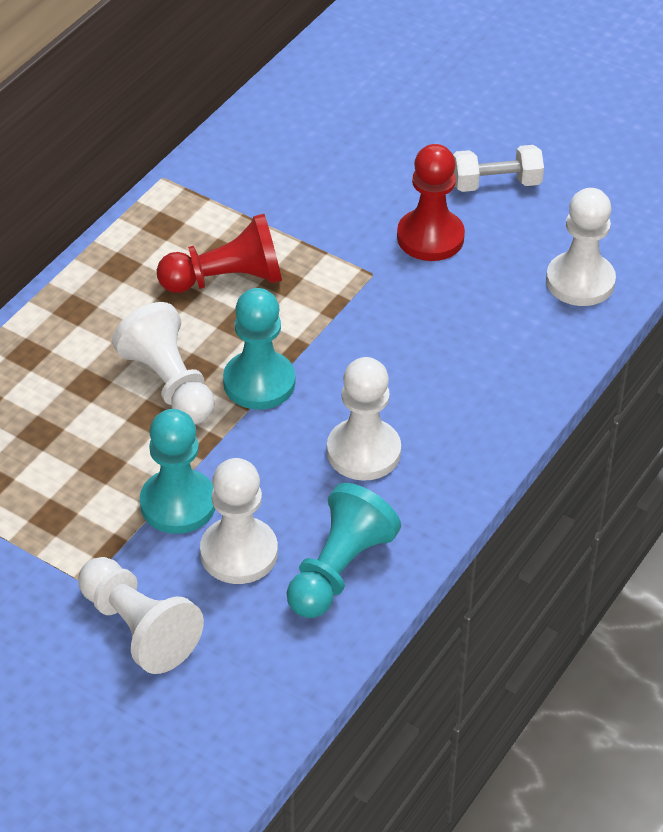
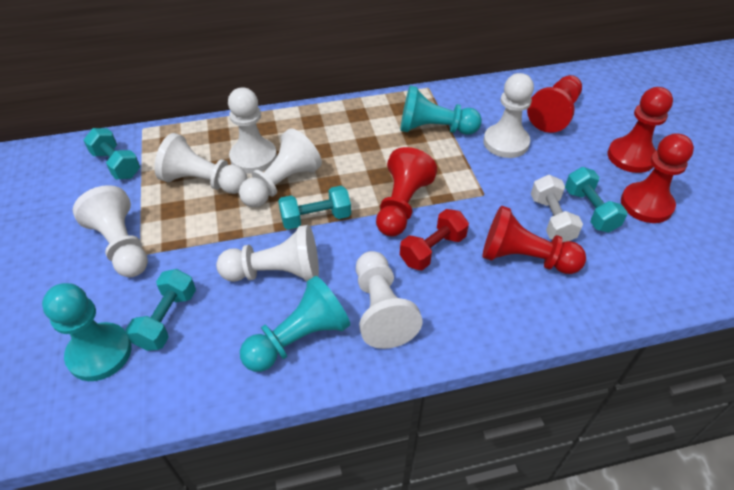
red dumbbell: none = 0 -> [400,209,469,270] = 1
red pawn: [157,214,282,293] [397,144,465,261] = 2 -> [376,147,437,237] [482,206,586,274] [527,75,582,133] [608,87,673,173] [621,133,694,223] = 5
turquoise dumbbell: none = 0 -> [84,128,140,179] [125,269,196,351] [278,186,351,230] [565,167,628,233] = 4
white pawn: [78,557,204,674] [112,302,215,424] [200,458,278,584] [327,357,401,481] [546,188,616,306] = 5 -> [73,185,148,277] [154,133,247,194] [216,225,319,282] [228,87,277,174] [239,128,322,207] [356,251,422,349] [483,73,534,158] = 7

